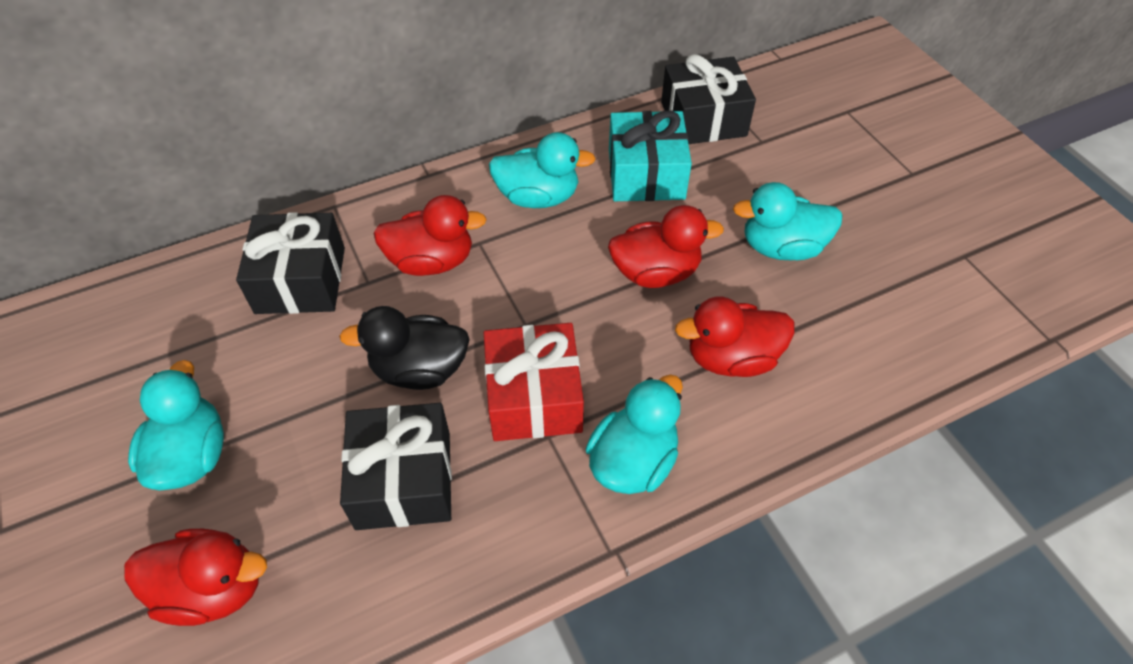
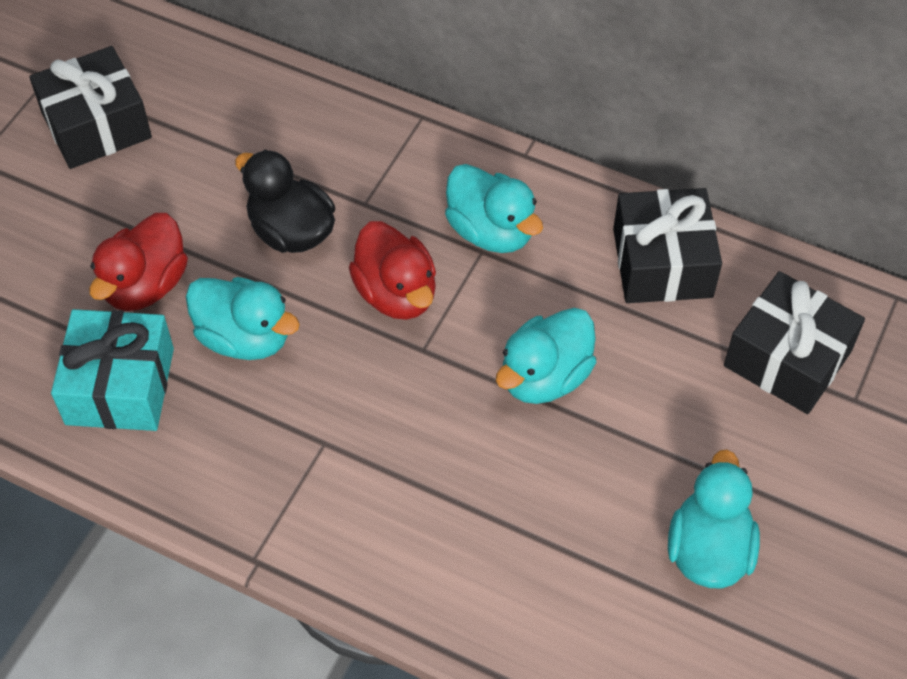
red duck: [124,529,267,626] [373,195,487,276] [608,205,724,288] [675,297,795,377] = 4 -> [89,213,188,311] [349,221,436,320] = 2
red gift: [484,323,584,441] = 1 -> none = 0

